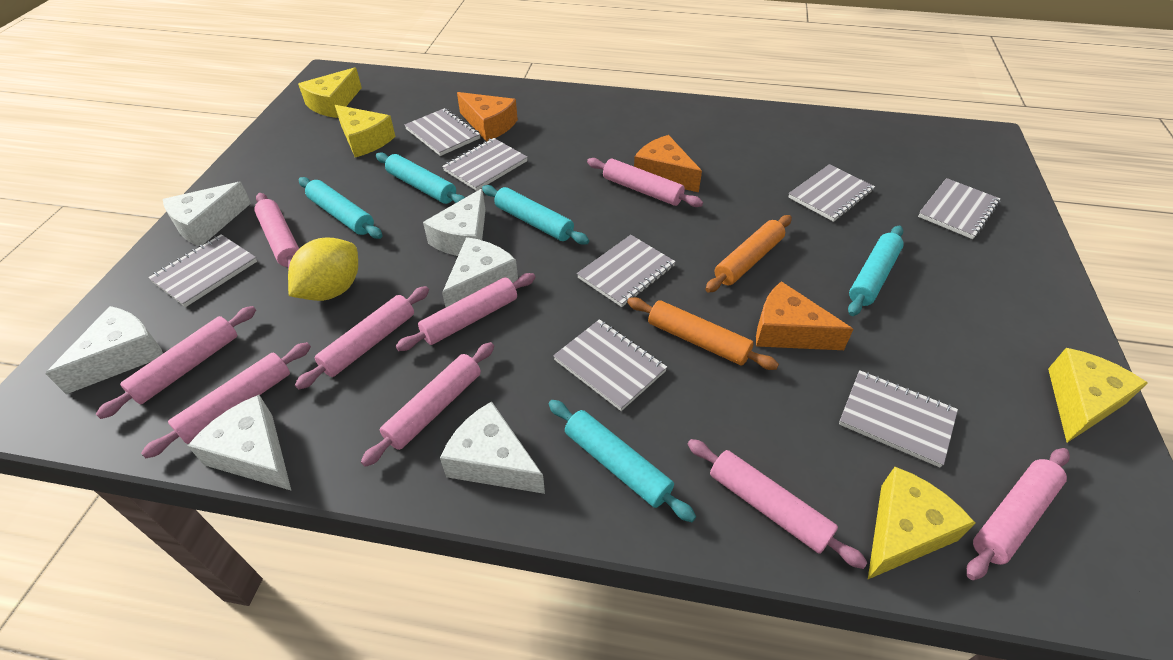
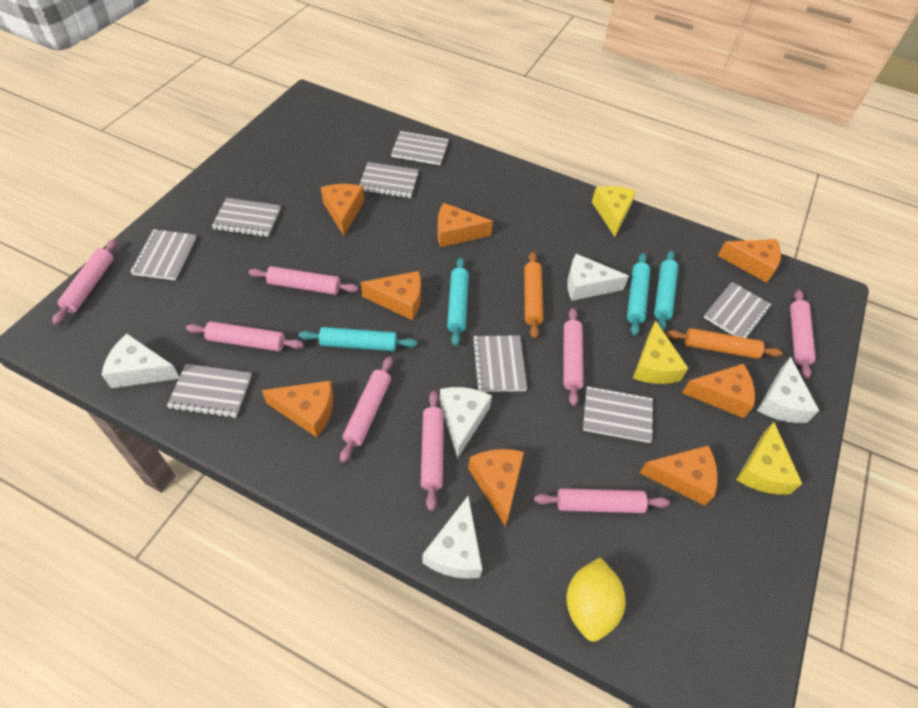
orange cheese: [457,92,518,142] [634,135,702,192] [756,281,853,350] = 3 -> [262,380,333,437] [321,184,364,236] [361,271,421,320] [437,203,493,247] [468,449,524,527] [640,445,718,506] [682,364,755,418] [718,239,781,283] = 8
pink rolling pin: [96,306,256,419] [141,342,311,458] [254,193,299,270] [295,286,429,390] [361,342,494,467] [396,273,536,351] [587,158,703,207] [687,439,868,569] [967,448,1070,580] = 9 -> [52,239,117,325] [186,321,304,351] [248,266,358,295] [340,356,393,463] [421,391,444,511] [534,488,670,513] [564,308,584,406] [790,290,816,379] = 8
turquoise rolling pin: [299,177,383,239] [376,152,465,204] [482,185,589,245] [549,400,696,522] [848,226,904,316] = 5 -> [299,327,417,351] [447,257,469,346] [627,253,650,336] [654,251,678,331] = 4
white cheese: [45,306,163,394] [163,182,251,246] [187,395,291,490] [423,188,486,256] [440,402,545,494] [442,237,518,307] = 6 -> [102,334,179,388] [422,496,482,579] [439,387,492,459] [567,254,629,301] [757,357,819,423] = 5
yellow cheese: [298,67,362,118] [335,105,396,157] [868,467,976,579] [1048,348,1148,443] = 4 -> [592,186,636,237] [633,320,688,384] [736,422,802,495] = 3

